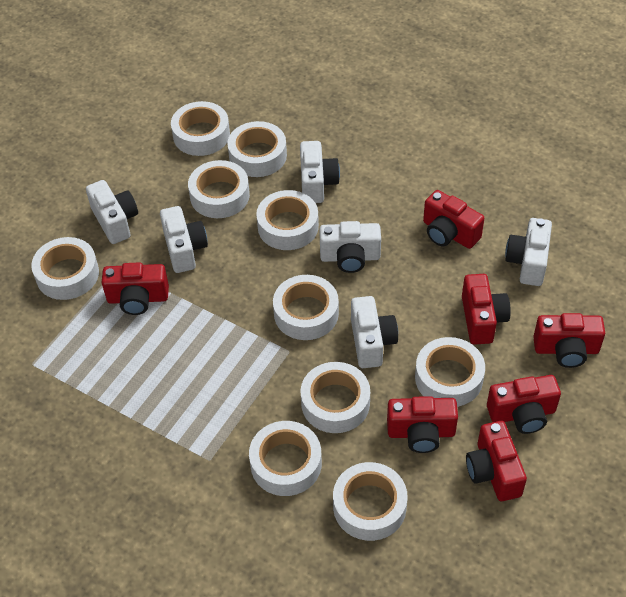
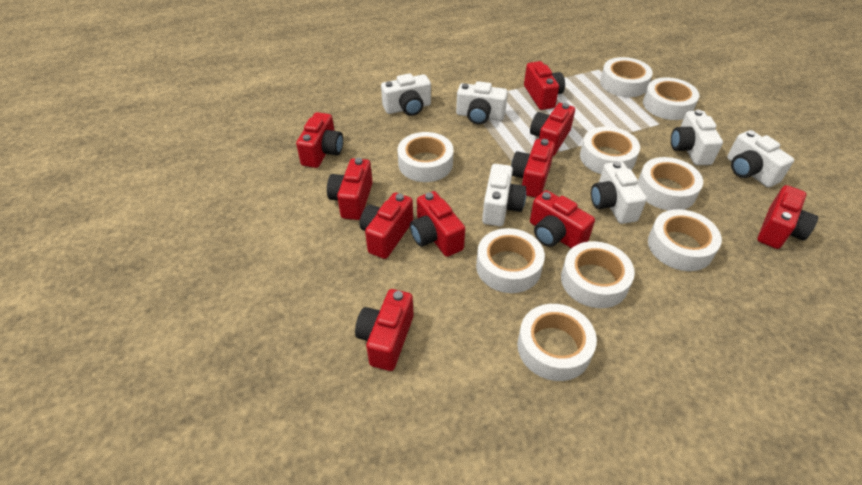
red camera: [101,262,169,315] [387,396,458,453] [423,190,484,249] [462,274,511,345] [466,421,527,501] [487,375,561,434] [533,313,605,368] = 7 -> [296,112,343,168] [327,158,373,220] [355,289,413,371] [360,193,413,259] [410,191,465,257] [511,139,555,198] [524,61,565,110] [530,103,575,156] [530,190,595,249] [757,185,818,249] = 10
white tape: [31,237,99,300] [171,101,230,156] [188,160,250,218] [227,121,287,177] [249,421,322,496] [256,190,319,250] [273,275,339,340] [301,362,370,433] [333,462,408,541] [415,337,485,407] = 10 -> [398,132,454,182] [476,228,545,293] [517,304,597,381] [561,241,635,308] [580,127,640,174] [600,57,653,97] [637,157,703,211] [643,77,700,120] [648,209,722,271] = 9

